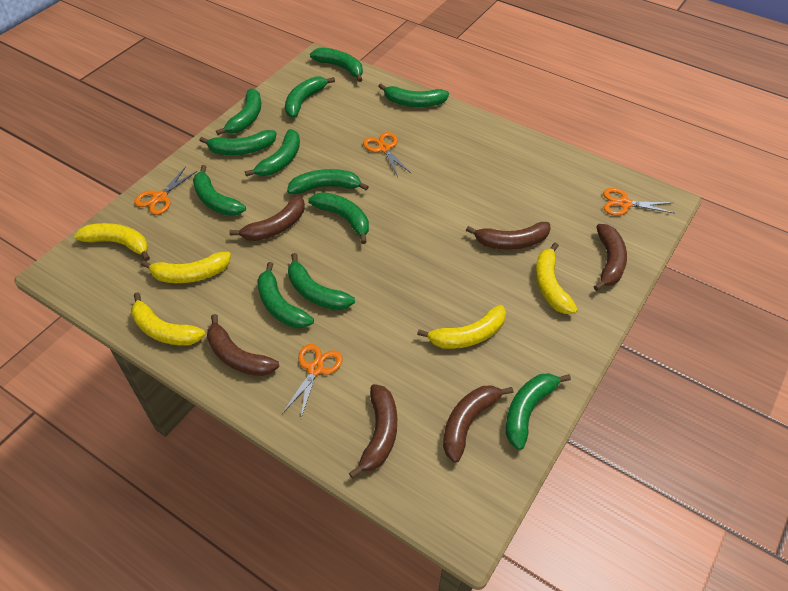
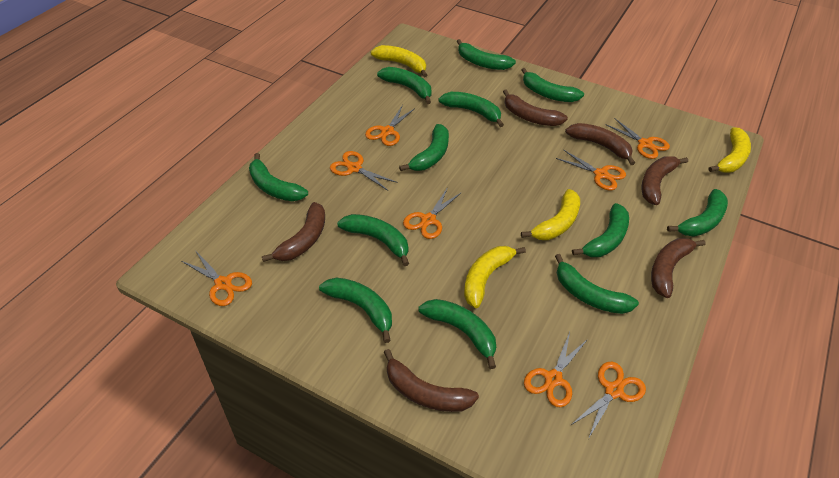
orange scissors: [134,167,197,215] [283,344,343,418] [363,132,411,177] [603,188,675,216] = 4 -> [181,250,252,306] [330,151,398,191] [365,105,415,146] [403,187,462,239] [524,332,588,407] [556,150,626,190] [571,362,646,439] [605,118,670,159] = 8
yellow banana: [74,223,150,261] [131,292,205,345] [141,252,231,283] [417,305,506,349] [535,242,578,314] = 5 -> [371,45,427,77] [464,246,526,308] [521,189,580,240] [709,127,751,173] = 4

